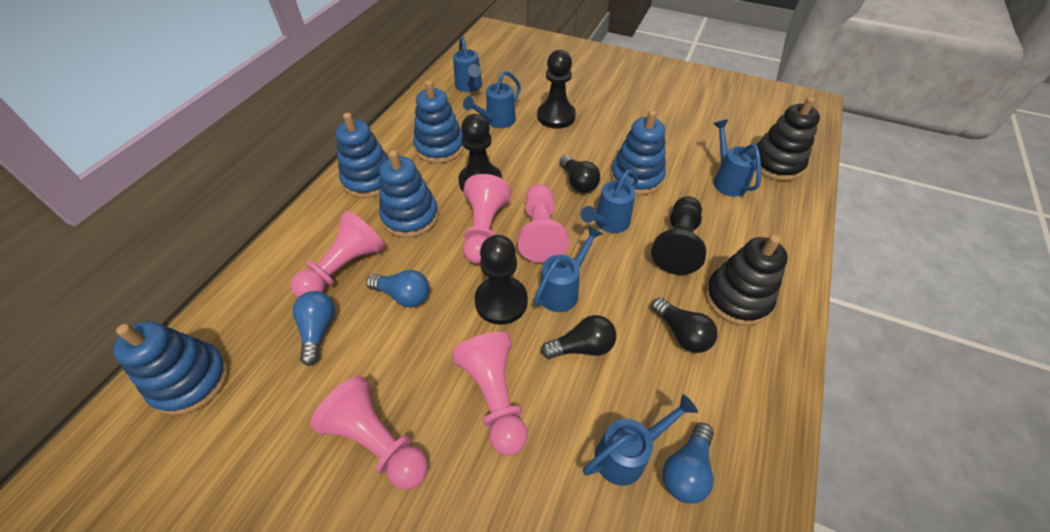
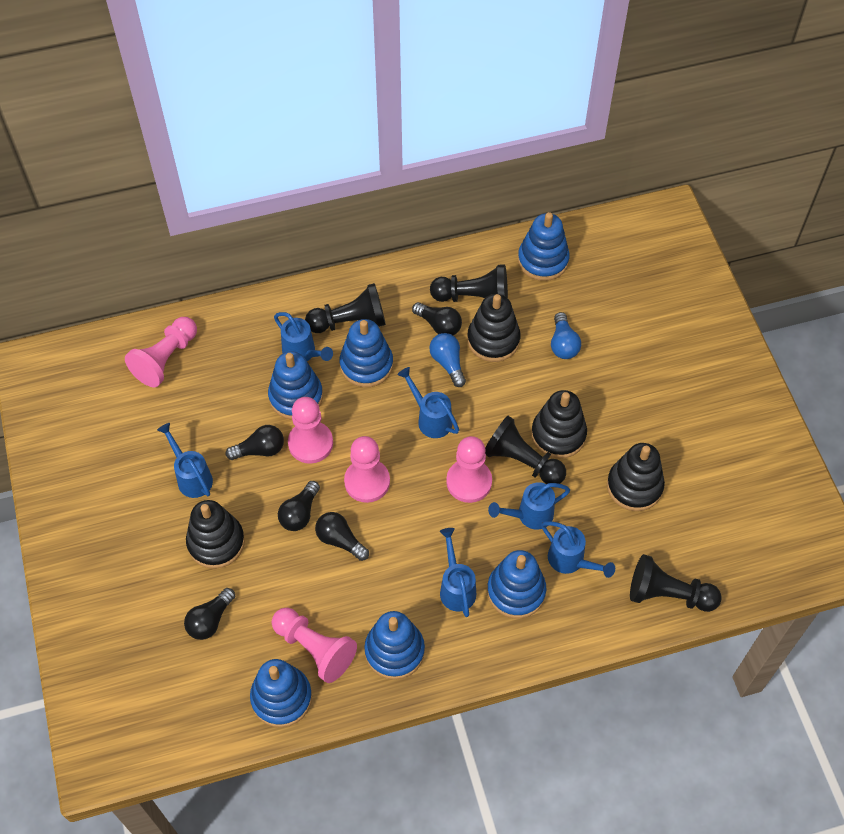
black light bulb: [541,315,617,359] [559,155,600,193] [651,298,718,353] = 3 -> [184,588,235,640] [226,425,284,460] [278,481,320,531] [315,512,369,561] [412,302,462,336] = 5
black stacking toy: [705,235,788,326] [753,97,820,181] = 2 -> [186,500,245,569] [467,294,521,362] [531,390,587,459] [607,443,665,511] = 4
blue light bulb: [293,291,335,366] [366,270,430,308] [663,423,714,504] = 3 -> [429,333,466,387] [551,312,581,359] = 2
blue stacking toy: [113,321,229,415] [336,113,388,198] [379,150,439,238] [413,80,464,163] [610,110,666,195] = 5 -> [250,659,312,728] [268,351,323,420] [340,319,393,387] [364,611,425,680] [487,550,546,619] [518,212,570,281] = 6

